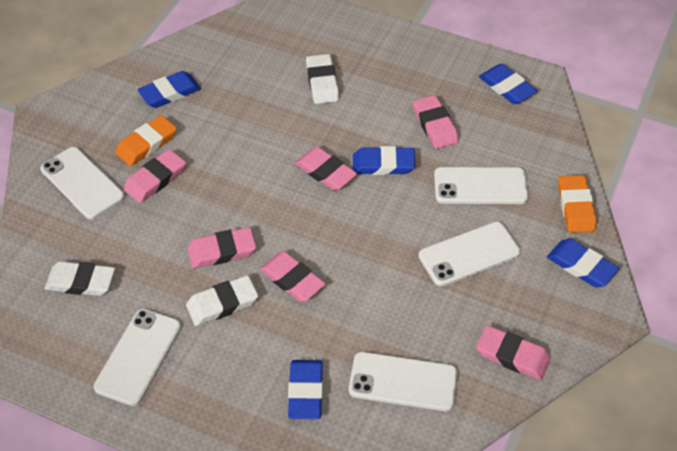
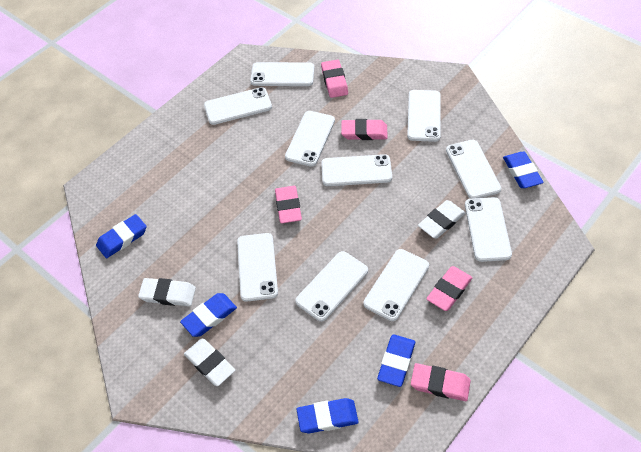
orange eraser: [115,115,177,166] [558,175,596,233] = 2 -> none = 0
pink eraser: [123,149,186,203] [187,227,256,268] [260,251,326,302] [295,147,357,191] [413,95,459,149] [476,325,551,380] = 6 -> [275,186,302,223] [321,59,348,98] [341,119,388,140] [411,363,471,401] [426,266,473,311] = 5
white phone: [40,147,125,219] [93,309,181,406] [349,352,458,411] [419,221,521,287] [434,167,529,204] = 5 -> [204,87,272,125] [237,233,278,302] [250,62,314,86] [285,111,335,167] [295,251,368,321] [321,154,392,186] [363,249,429,321] [407,90,441,142] [446,140,501,199] [465,197,512,262] = 10

